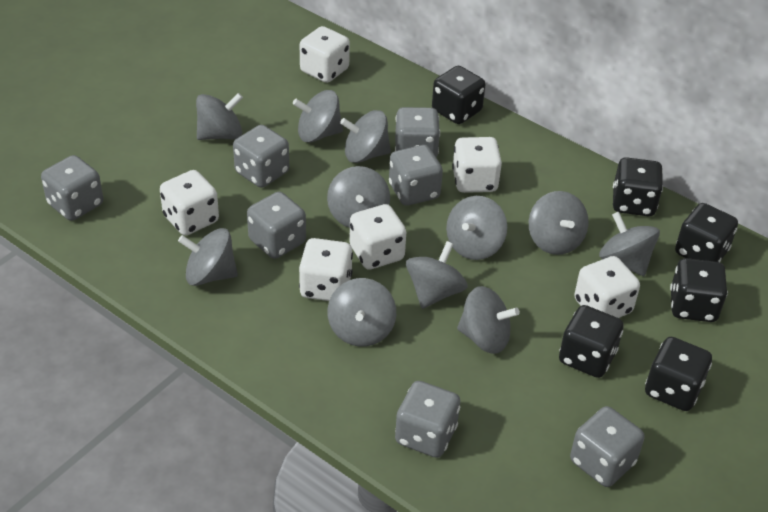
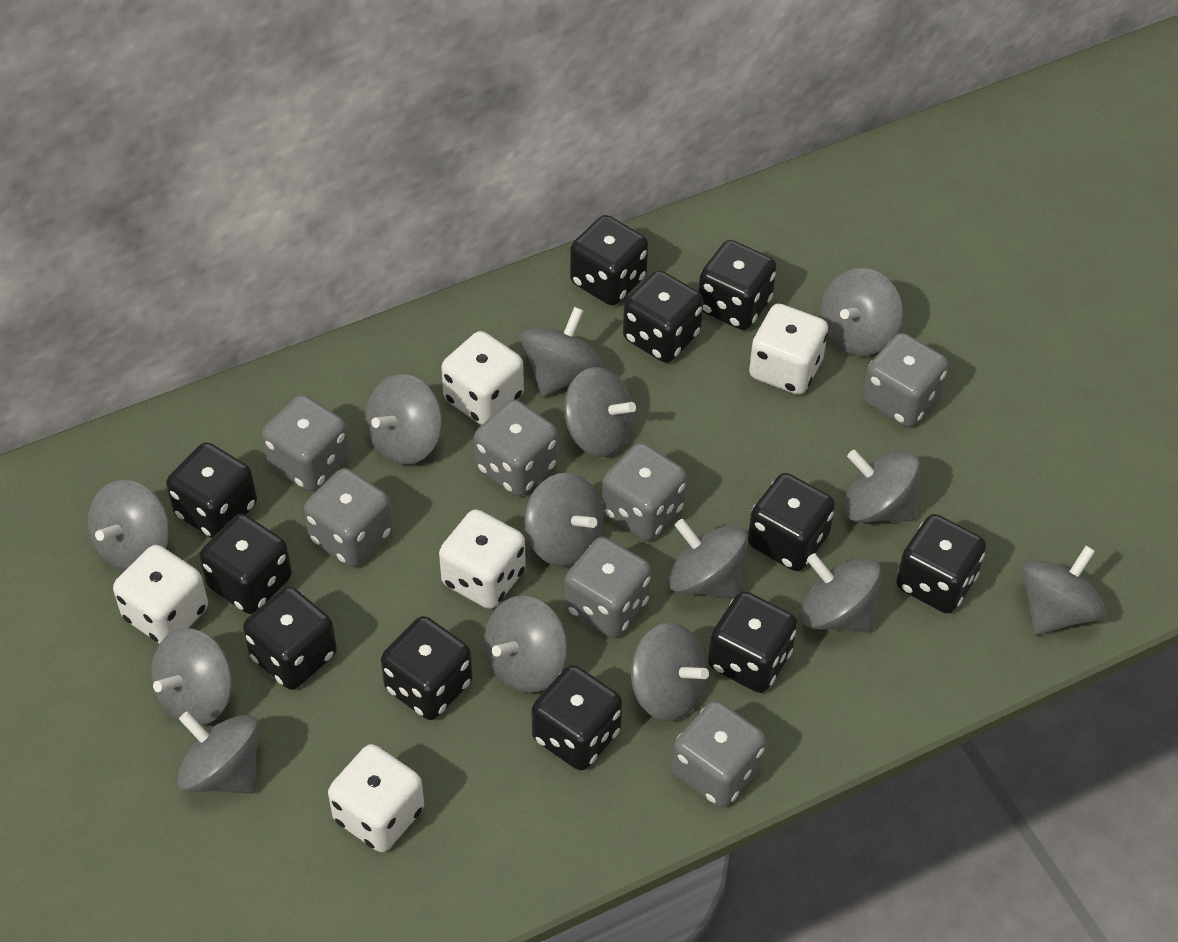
black dice: [432,66,485,124] [559,305,624,378] [613,157,663,216] [645,337,712,411] [670,258,728,322] [675,203,738,262] = 6 -> [166,442,257,538] [199,514,292,614] [243,586,337,690] [381,616,472,720] [531,665,622,771] [570,215,648,306] [623,270,703,363] [698,240,777,330] [708,591,797,693] [748,473,835,571] [896,514,986,613] = 11
grey spinning top: [178,228,238,286] [196,93,243,140] [293,90,343,143] [327,166,390,228] [327,278,396,347] [340,110,391,163] [406,241,468,309] [446,196,507,260] [457,286,520,354] [529,191,588,255] [599,212,660,276] = 11 -> [88,480,170,572] [151,628,232,726] [177,711,259,794] [365,374,442,465] [484,596,567,693] [520,307,603,397] [524,473,604,567] [564,367,636,457] [631,623,709,722] [668,519,748,599] [801,553,882,632] [820,268,903,356] [844,450,920,523] [1021,545,1106,635] = 14
white dice: [160,170,219,236] [299,238,353,301] [300,26,350,83] [349,204,406,270] [452,137,502,193] [574,256,640,318] = 6 -> [113,545,208,644] [328,744,424,852] [439,509,526,609] [441,331,524,425] [749,304,828,395] = 5

